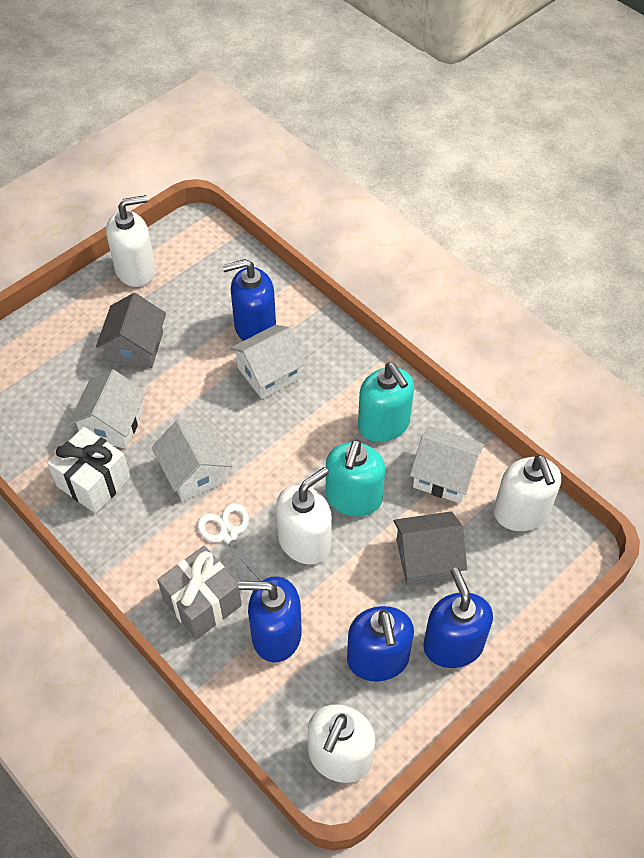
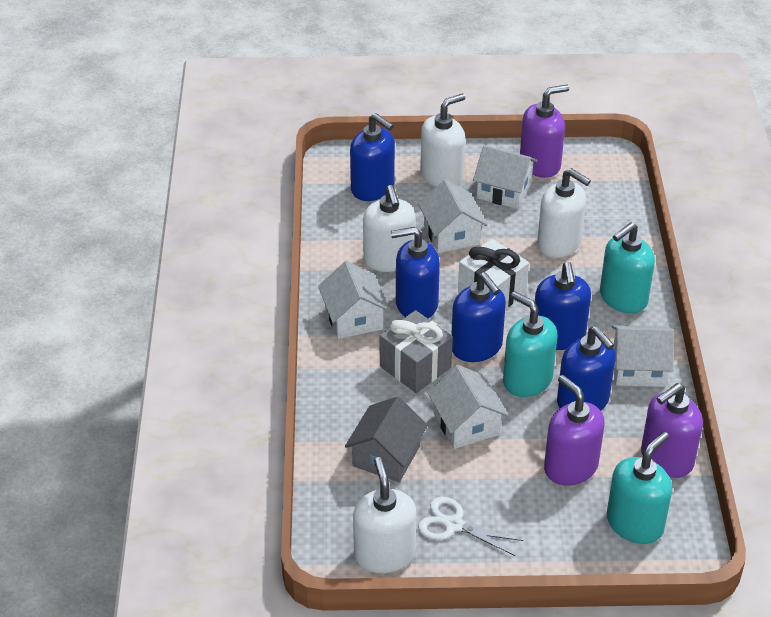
blue soap dispenser: [222,259,276,341] [238,576,302,662] [347,606,414,682] [423,567,493,668] = 4 -> [350,113,395,201] [391,227,440,318] [451,272,506,362] [535,262,591,350] [557,326,616,411] = 5
grey house: [96,293,166,368] [394,511,467,586] = 2 -> [345,396,428,482] = 1
purple soap dispenser: none = 0 -> [520,85,569,178] [544,375,605,486] [641,383,703,478] = 3
turquoise soap dispenser: [326,439,386,517] [358,363,414,442] = 2 -> [503,291,558,397] [600,222,655,313] [607,432,672,544] = 3
white house: [69,370,146,449] [152,420,232,501] [230,325,307,399] [410,426,485,504] = 4 -> [318,261,390,339] [418,179,488,253] [427,365,509,449] [473,145,538,209] [612,325,674,387] = 5

